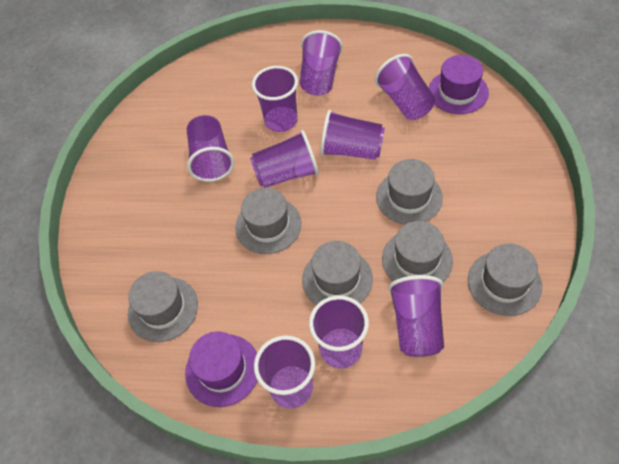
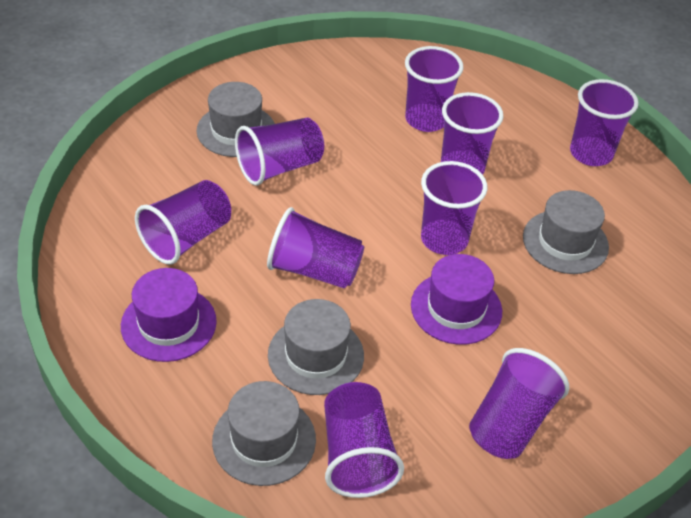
grey hat: [128,271,198,342] [235,188,301,254] [302,241,373,305] [376,159,443,224] [382,221,453,282] [468,244,542,316] = 6 -> [197,82,275,157] [212,381,316,486] [268,299,364,395] [523,190,609,274] = 4

